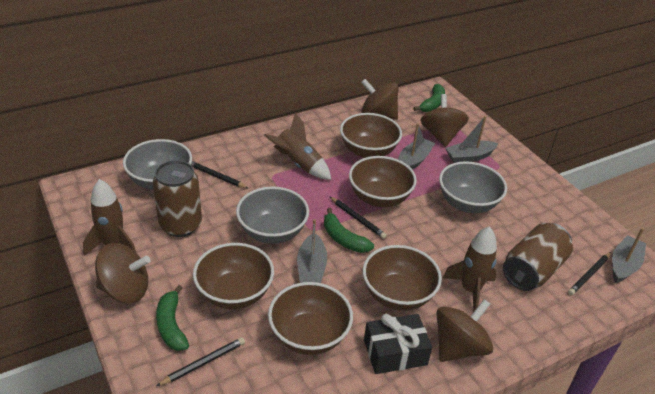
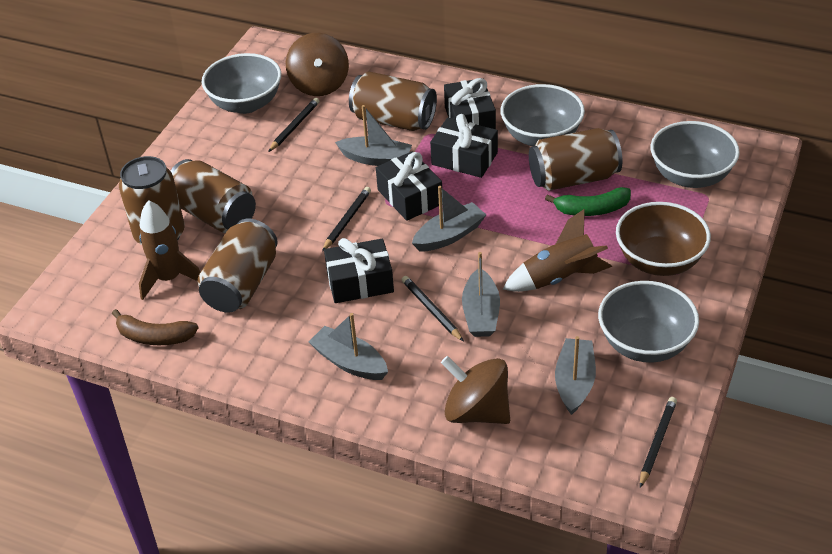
black gift: [364,314,432,374] = 1 -> [324,238,394,303] [376,151,442,221] [430,114,498,178] [444,78,496,129] = 4
brown banana: none = 0 -> [112,309,199,345] = 1
brown bowl: [193,243,274,309] [268,282,353,355] [340,113,402,158] [349,156,417,207] [363,245,442,311] = 5 -> [616,202,711,276] = 1
brown can: [153,160,202,237] [503,223,573,291] = 2 -> [119,156,185,245] [171,159,256,233] [198,219,277,313] [349,71,437,131] [529,128,623,191] = 5
brown rocket: [83,179,136,256] [264,113,331,180] [443,226,497,312] = 3 -> [139,200,200,300] [503,209,612,292] = 2
brown spinning top: [95,243,151,303] [361,79,398,120] [420,94,469,147] [436,299,493,362] = 4 -> [286,33,349,96] [441,356,510,424] = 2
green banana: [156,285,189,351] [324,208,374,253] [413,84,445,112] = 3 -> [545,187,631,216] = 1
grey boat: [297,219,327,283] [398,123,435,170] [445,116,499,163] [612,228,646,283] = 4 -> [309,313,388,380] [335,105,412,166] [412,186,486,252] [462,252,500,337] [555,336,596,415] = 5
grey bowl: [123,139,192,190] [236,187,309,244] [439,161,507,213] = 3 -> [201,53,281,114] [500,84,585,146] [598,281,699,363] [651,121,740,188] = 4

